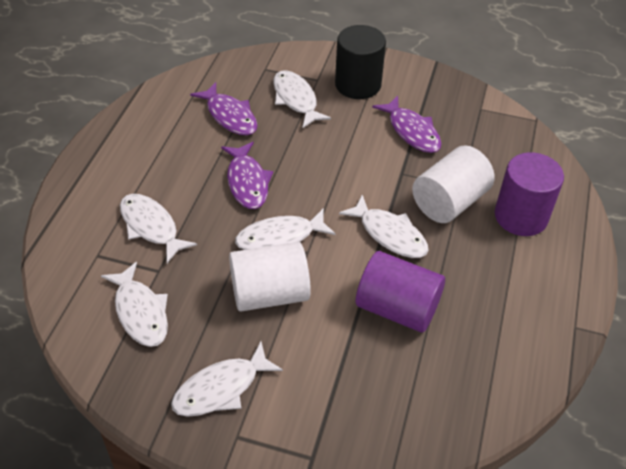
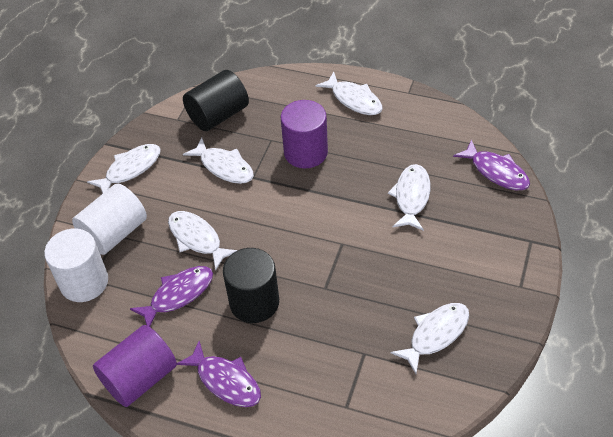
black cylinder: [335,25,386,99] = 1 -> [183,70,249,131] [223,248,279,323] = 2

